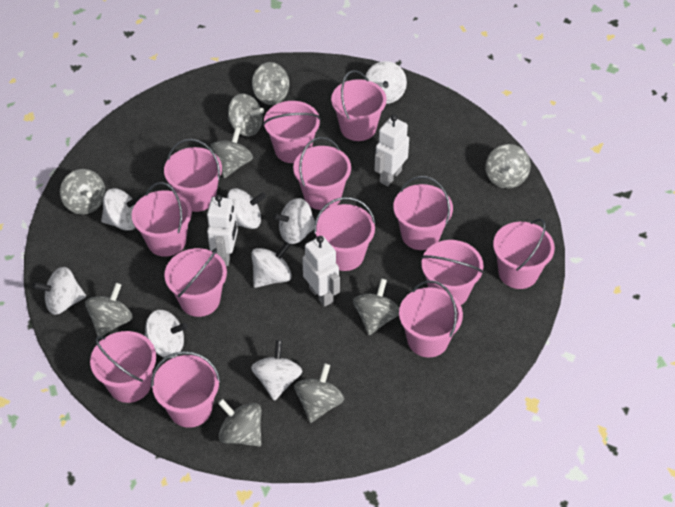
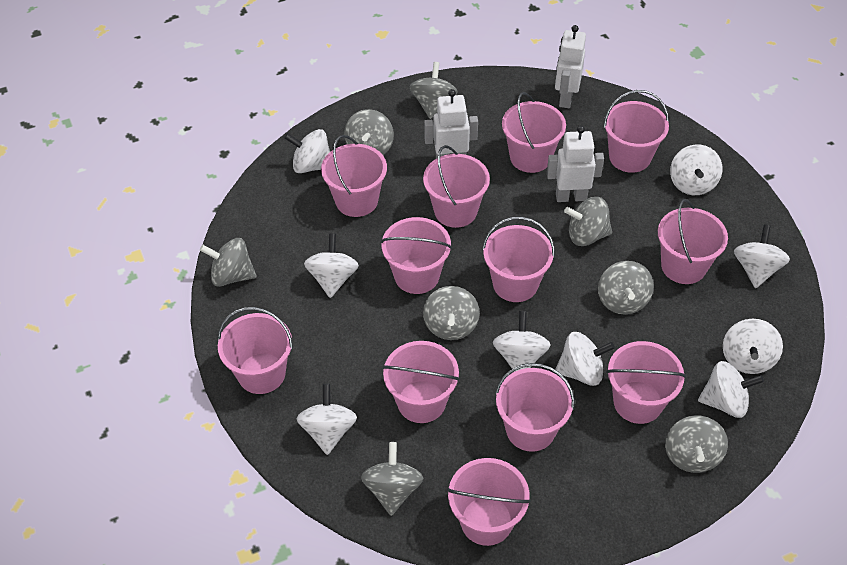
grey spinning top: [60,169,106,215] [85,283,133,336] [210,127,253,178] [218,399,261,447] [228,93,264,137] [252,62,289,105] [294,363,344,423] [353,278,399,335] [485,144,531,189] = 9 -> [200,238,257,287] [344,109,394,155] [361,442,423,516] [410,62,458,119] [423,286,480,340] [564,197,612,246] [598,261,654,314] [665,416,728,473] = 8
pink bucket: [90,331,156,403] [132,182,192,257] [151,351,220,428] [164,139,222,212] [164,248,227,317] [263,101,321,163] [293,137,351,210] [314,197,375,271] [331,70,387,141] [393,176,453,250] [399,280,463,358] [421,240,484,305] [493,219,555,289] = 13 -> [217,307,293,394] [321,135,387,217] [381,217,452,294] [383,341,460,423] [423,145,490,228] [447,458,531,546] [482,217,555,302] [495,363,575,452] [502,92,566,173] [604,90,669,173] [606,341,686,424] [658,199,728,284] = 12
white spinning top: [32,267,86,315] [101,189,142,231] [144,310,188,358] [227,188,266,229] [251,242,292,288] [251,340,302,401] [273,198,315,244] [364,61,407,104] = 8 -> [284,129,330,173] [297,384,357,455] [304,234,359,298] [493,311,550,372] [555,332,615,386] [670,144,722,195] [698,361,764,418] [723,319,783,374] [734,224,790,288] = 9

